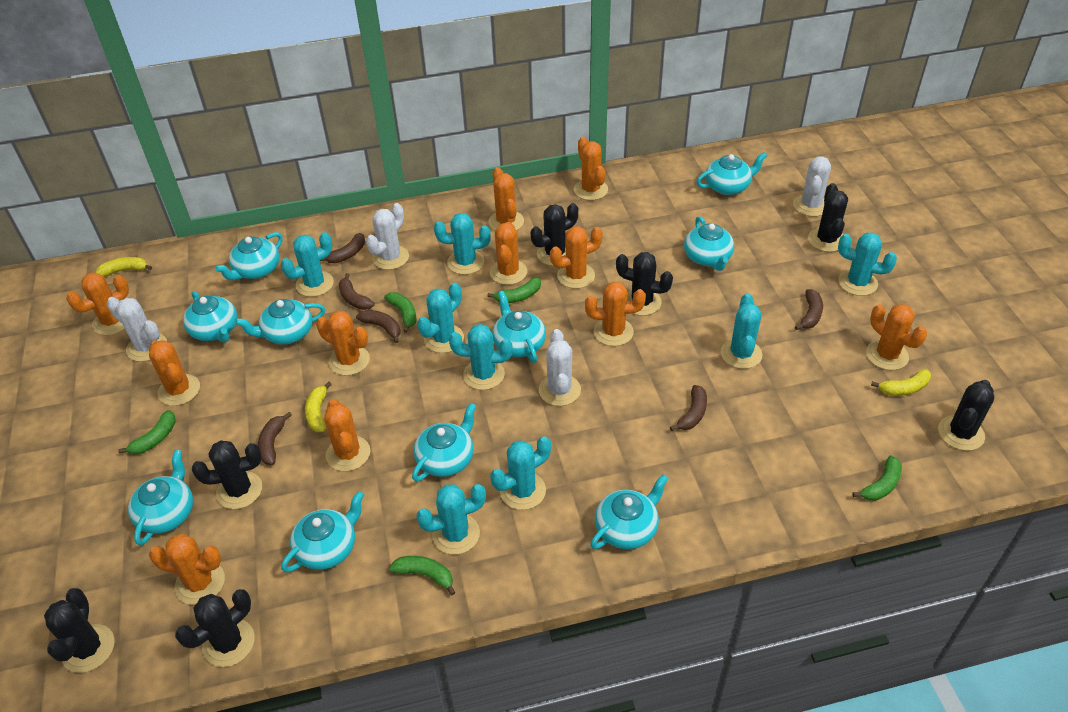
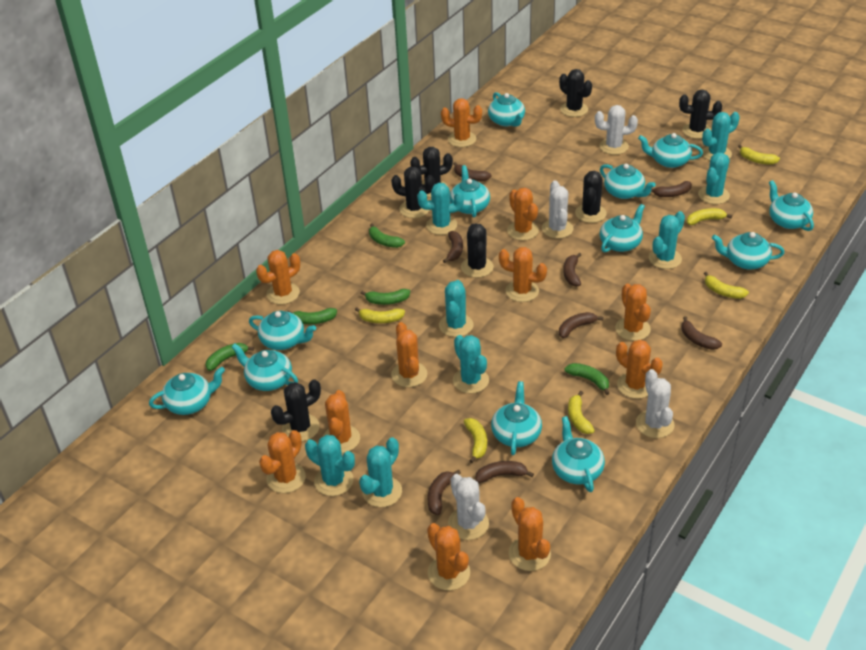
brown banana: [258,412,292,465] [320,233,365,263] [339,273,375,310] [356,310,400,343] [670,385,707,431] [795,289,823,330] = 6 -> [427,470,461,515] [443,231,463,263] [453,162,492,181] [476,461,534,483] [559,312,603,338] [563,253,581,287] [651,181,692,197] [681,316,722,350] = 8
turquoise teapot: [128,450,193,546] [183,291,237,342] [215,232,283,280] [235,299,325,345] [281,491,364,572] [412,403,476,482] [492,291,546,363] [590,474,668,549] [684,216,734,271] [696,152,767,195] = 10 -> [149,367,225,415] [232,344,298,391] [249,311,316,350] [450,165,490,218] [488,92,525,127] [491,381,542,455] [552,416,605,492] [600,164,656,199] [600,204,645,252] [638,133,703,168] [712,232,785,269] [769,180,814,231] = 12
yellow banana: [96,257,152,277] [305,382,332,432] [871,369,931,396] = 3 -> [355,307,405,323] [463,418,487,463] [568,391,595,434] [687,208,732,225] [704,272,749,299] [738,145,780,165] = 6

